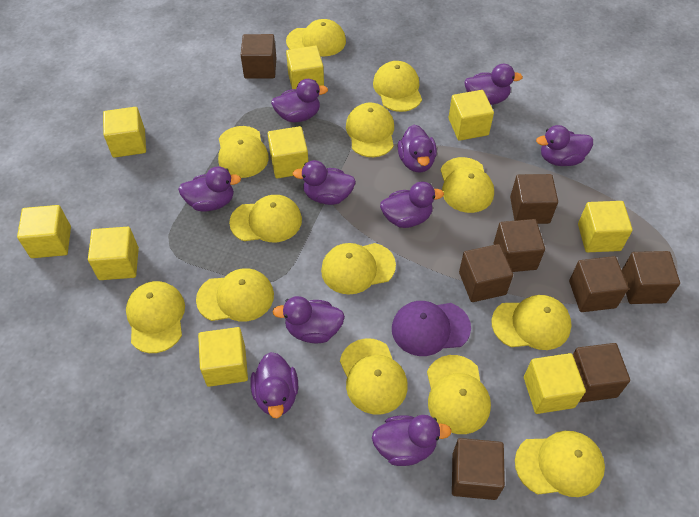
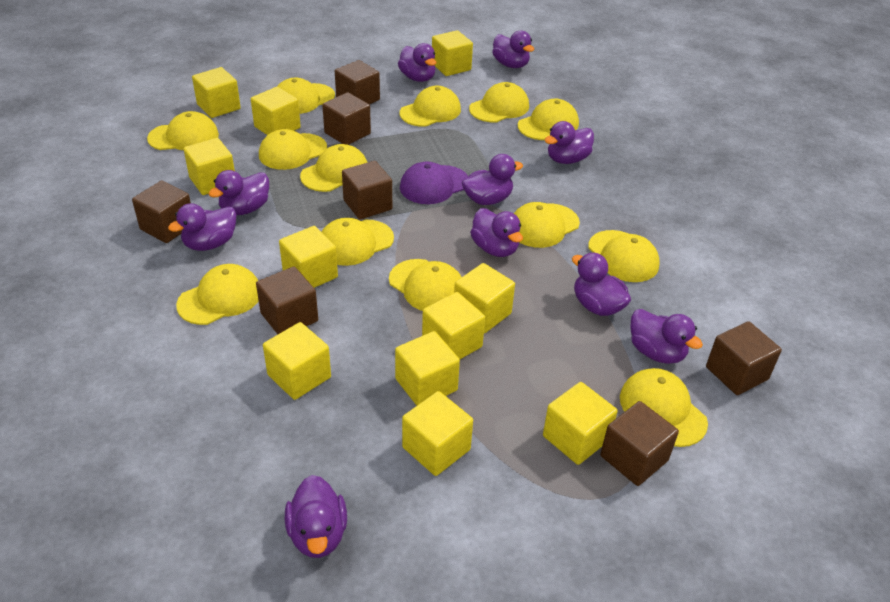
brown cube: [241,34,276,79] [452,438,505,500] [459,244,513,302] [494,219,545,272] [510,174,558,224] [569,256,628,312] [573,343,630,403] [622,251,680,304] = 8 -> [132,181,191,243] [256,267,318,334] [322,92,371,145] [335,60,380,104] [342,161,392,219] [600,401,679,486] [706,321,782,395] = 7
yellow cube: [17,205,71,258] [88,227,139,280] [103,107,146,158] [198,327,248,387] [268,126,308,179] [286,46,324,89] [448,90,494,141] [524,353,586,414] [578,201,633,252] = 9 -> [184,138,235,195] [192,67,241,118] [251,87,301,135] [263,322,331,400] [279,226,338,288] [395,331,460,406] [402,391,473,476] [422,292,485,359] [432,30,473,76] [454,263,515,333] [543,382,618,465] = 11

